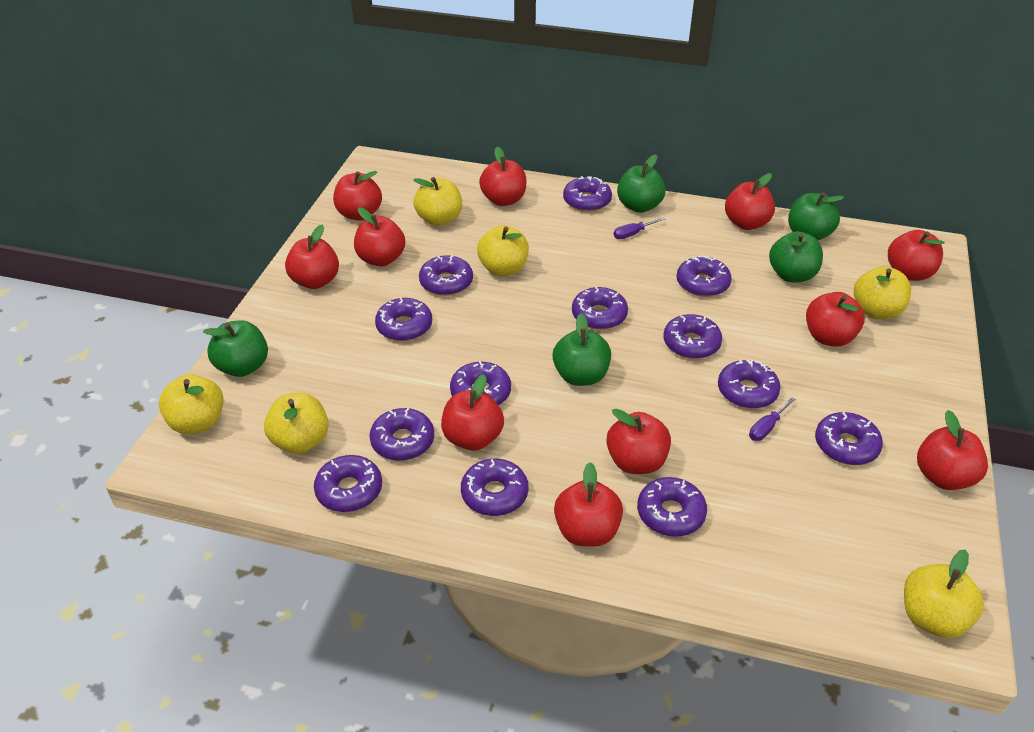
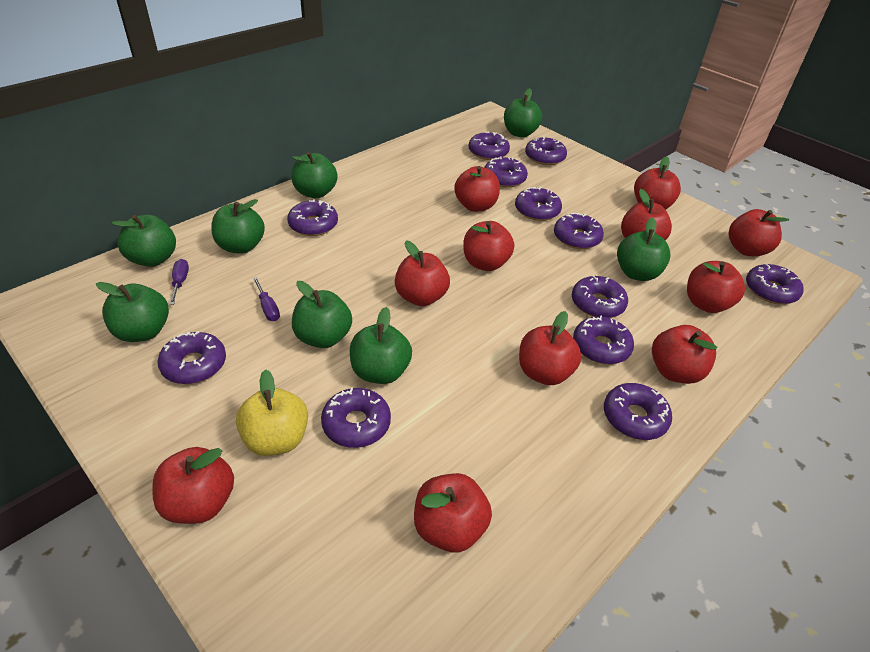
green apple: [203,320,268,377] [553,313,611,386] [617,155,666,213] [769,231,823,282] [788,192,844,240] = 5 -> [96,282,169,342] [112,214,176,267] [211,199,265,254] [291,152,338,198] [292,281,352,348] [350,307,412,384] [504,88,542,137] [617,217,671,281] = 8
purple donut: [314,455,382,512] [369,408,434,461] [375,298,432,341] [419,255,473,296] [450,361,511,405] [461,459,528,516] [563,176,612,212] [572,287,628,330] [637,477,707,537] [663,314,722,359] [676,256,732,297] [718,360,781,409] [815,412,883,465] = 13 -> [157,331,226,384] [287,199,338,236] [321,388,391,448] [468,131,510,160] [484,156,528,188] [515,187,562,221] [525,137,567,165] [554,213,604,249] [572,275,628,318] [573,316,634,364] [604,383,672,440] [746,264,804,304] = 12
yellow apple: [159,374,224,434] [264,393,329,454] [413,177,462,226] [477,225,529,276] [854,266,911,319] [904,549,984,638] = 6 -> [236,369,308,456] = 1

